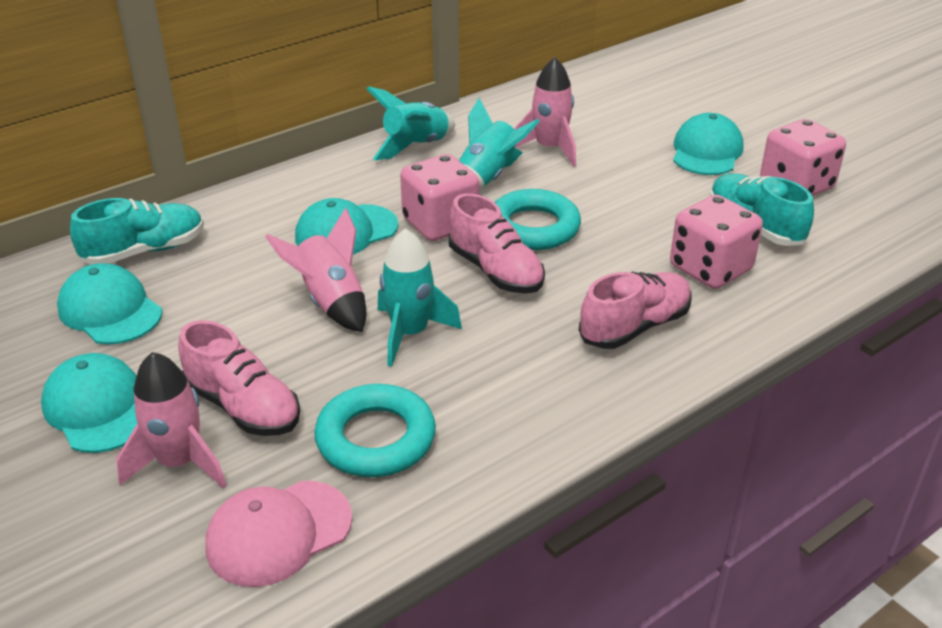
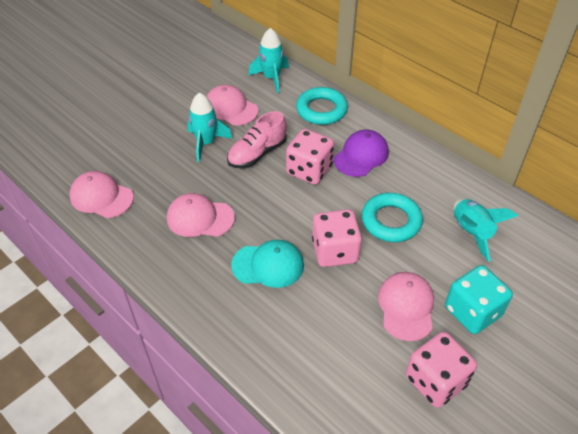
pink cap: [205,481,352,587] = 1 -> [70,171,134,218] [167,193,235,237] [207,85,258,125] [378,272,434,341] = 4
pink rocket: [116,352,227,488] [265,208,366,332] [514,57,576,167] = 3 -> none = 0
pink shoe: [178,320,300,436] [449,193,545,294] [579,271,692,349] = 3 -> [227,111,287,168] = 1
purple cap: none = 0 -> [334,129,389,177] = 1
turquoise cap: [41,353,137,453] [57,263,162,345] [295,198,398,255] [673,113,743,175] = 4 -> [231,240,304,288] = 1
turquoise dice: none = 0 -> [445,265,513,334] = 1
turquoise shoe: [70,198,204,265] [710,174,814,246] = 2 -> none = 0

